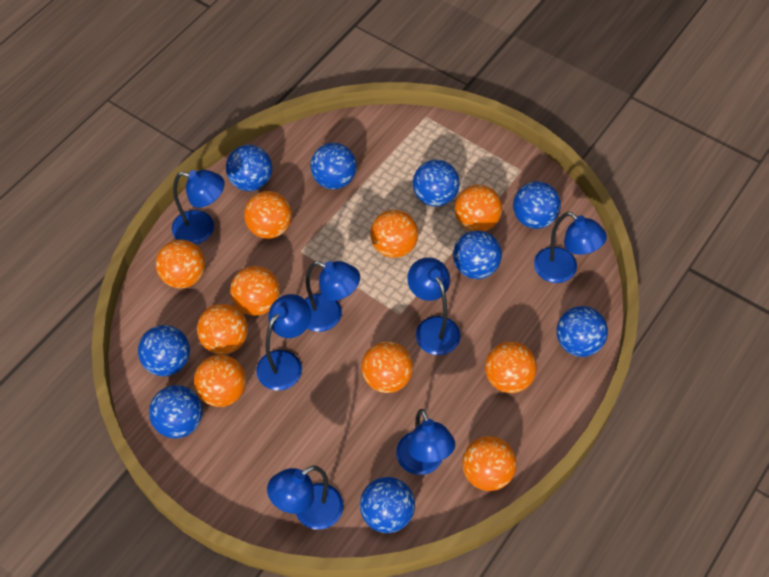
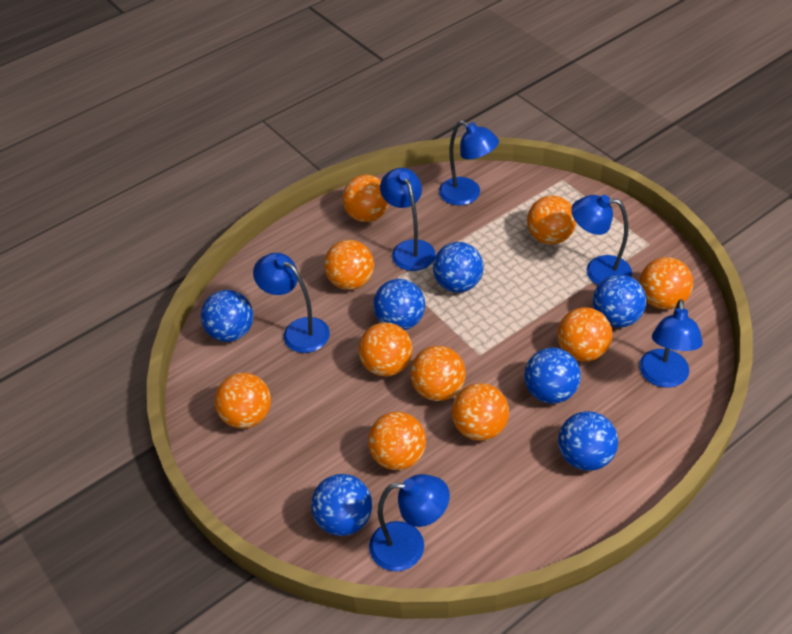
blue ball: [138,325,190,376] [149,385,203,438] [226,145,273,191] [310,143,357,189] [360,477,415,533] [413,160,460,207] [453,230,502,279] [513,181,561,229] [557,306,608,357] = 9 -> [201,290,253,342] [311,474,372,536] [373,279,425,330] [433,242,484,293] [524,348,581,404] [558,411,618,471] [593,275,647,327] = 7
blue lamp: [172,170,225,245] [256,294,311,390] [267,465,344,530] [305,261,360,332] [396,409,455,475] [407,257,461,355] [534,212,607,283] = 7 -> [253,253,330,353] [369,474,450,571] [380,168,435,271] [439,121,499,206] [571,195,632,285] [639,299,703,388] = 6

